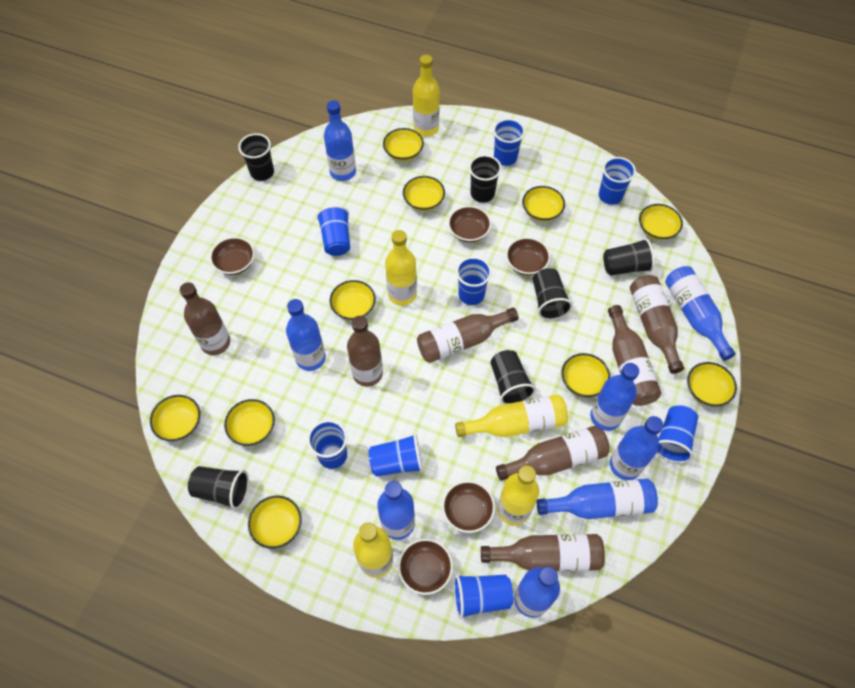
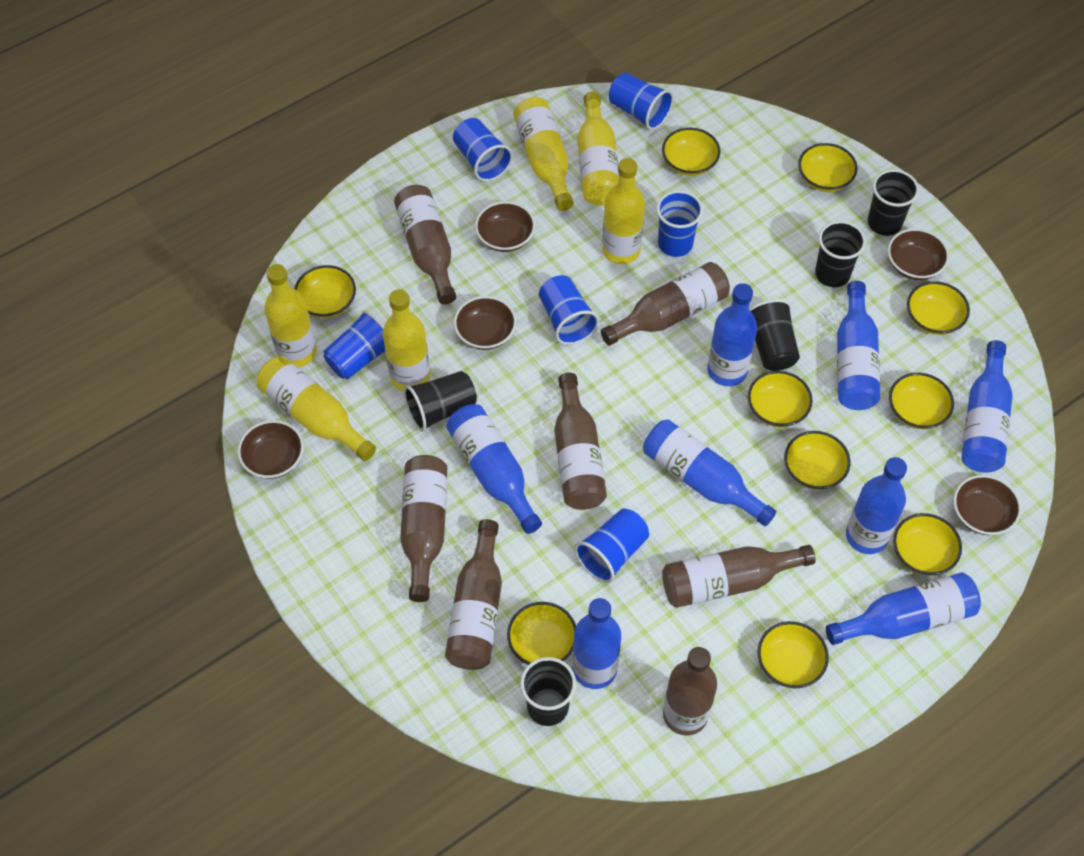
black cup: [188,466,249,510] [238,133,274,181] [469,155,502,203] [490,350,536,405] [533,268,573,320] [603,238,655,276] = 6 -> [404,371,477,432] [520,657,576,726] [749,299,800,371] [815,221,866,287] [868,169,919,236] = 5
blue cup: [307,420,347,469] [316,205,350,256] [368,434,423,477] [453,574,513,619] [456,257,492,305] [493,119,525,166] [599,157,636,205] [656,405,698,463] = 8 -> [323,310,385,379] [453,118,513,182] [539,275,599,345] [574,509,649,583] [609,73,674,130] [656,190,703,257] = 6
yellow bottle: [353,522,393,578] [385,230,417,306] [413,55,440,137] [455,394,568,437] [498,465,539,526] = 5 -> [257,356,376,461] [264,264,317,367] [383,289,430,391] [513,97,573,211] [578,92,619,205] [602,158,645,264] = 6

